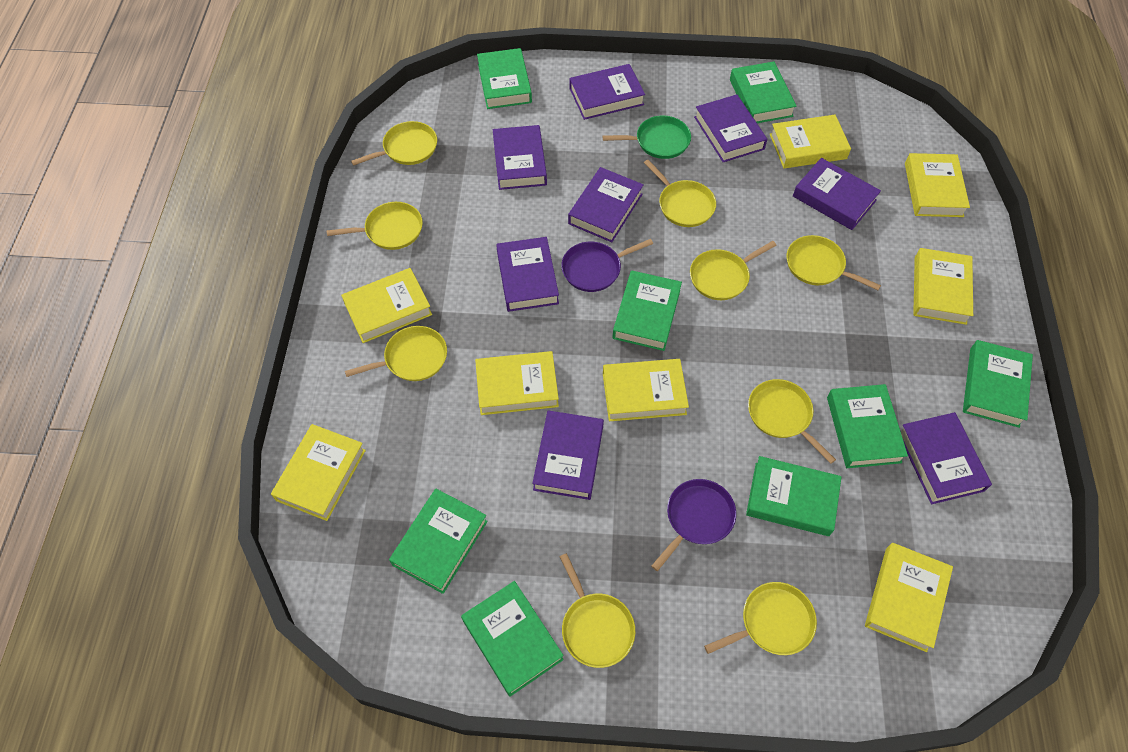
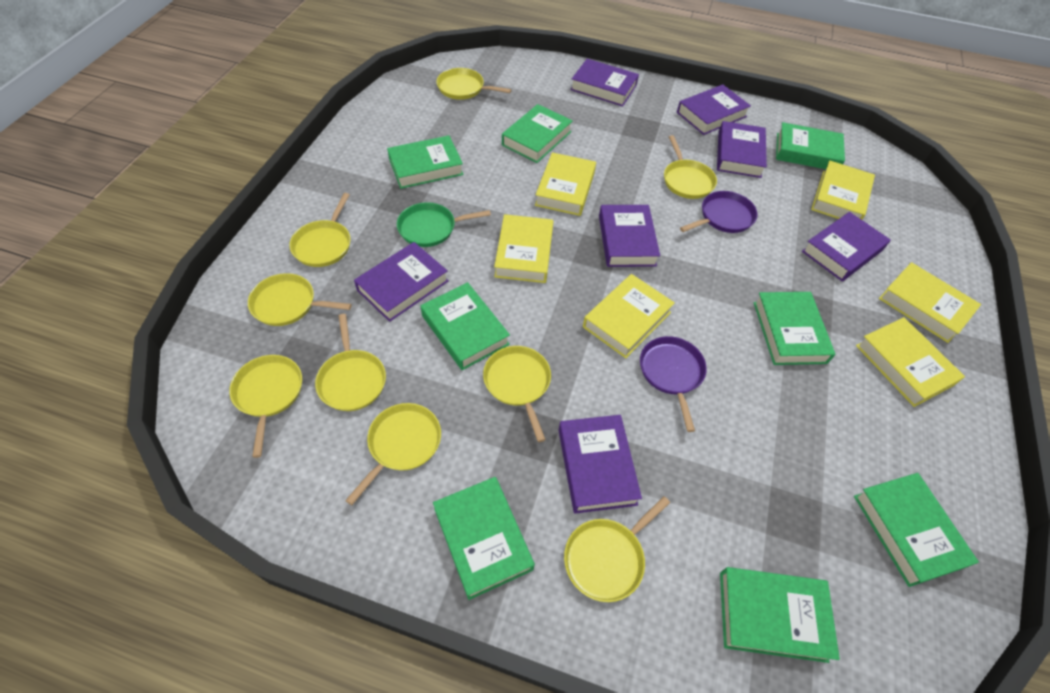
purple book: [493,125,547,190] [496,237,559,312] [532,410,604,500] [568,167,644,242] [570,64,645,120] [694,94,767,162] [793,158,881,230] [901,412,992,504] = 8 -> [354,242,449,322] [558,415,642,514] [570,59,639,106] [599,205,660,267] [677,85,751,135] [717,121,767,178] [802,212,891,281] = 7
yellow book: [271,424,366,521] [341,268,432,343] [475,351,559,415] [603,359,689,421] [770,115,851,169] [865,543,953,652] [905,153,970,217] [913,248,973,325] = 8 -> [494,214,553,283] [535,152,596,216] [583,274,675,358] [811,160,875,220] [856,317,965,407] [879,262,981,343] = 6

